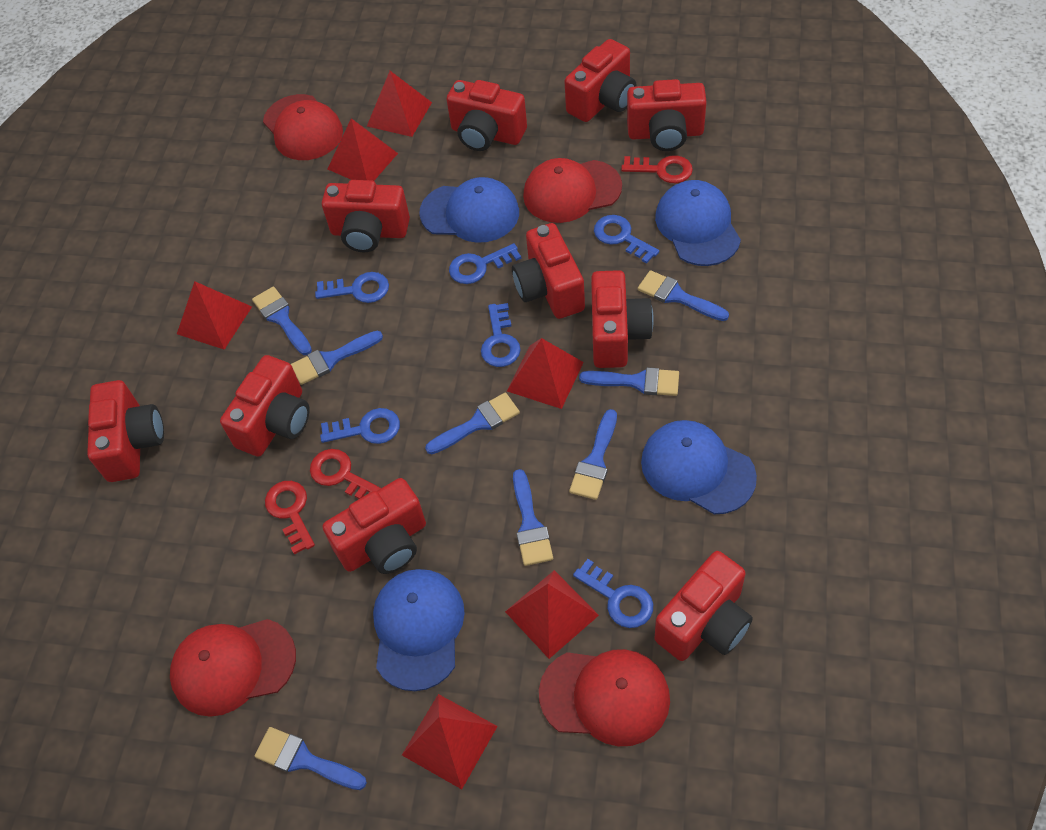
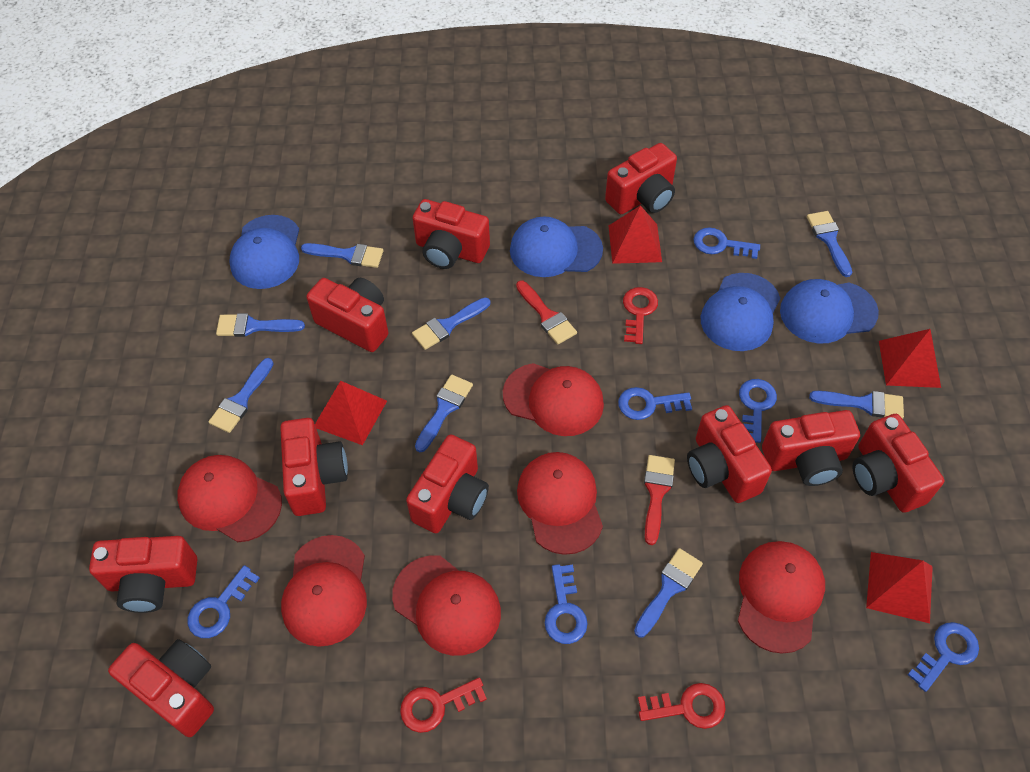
red brush: none = 0 -> [516,280,577,344] [644,455,675,545] = 2
red cap: [170,619,296,717] [263,94,343,160] [523,158,622,223] [539,649,670,746] = 4 -> [177,455,282,542] [281,535,367,647] [392,555,501,656] [503,363,604,436] [517,452,603,555] [738,541,825,654] = 6
red pyramid: [177,281,252,350] [328,118,398,181] [367,71,432,137] [402,694,498,789] [505,570,599,659] [507,338,584,409] = 6 -> [315,381,387,445] [609,205,662,264] [866,552,933,623] [879,329,941,388] = 4

